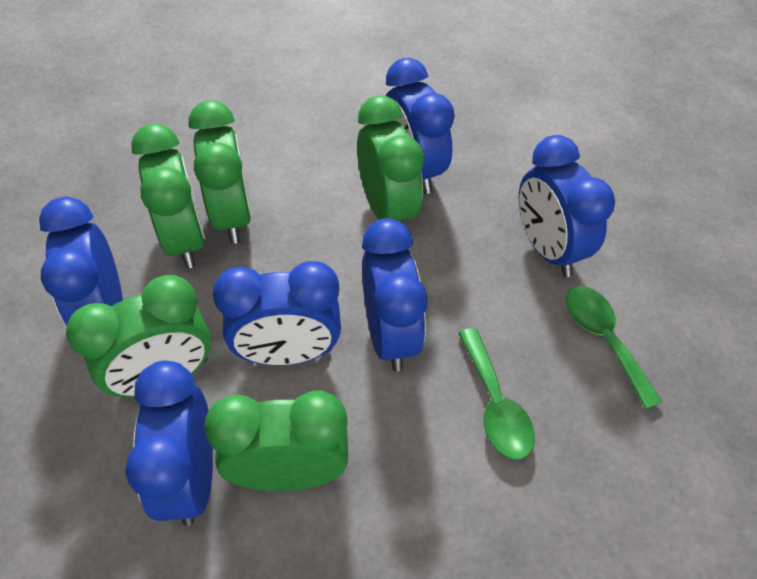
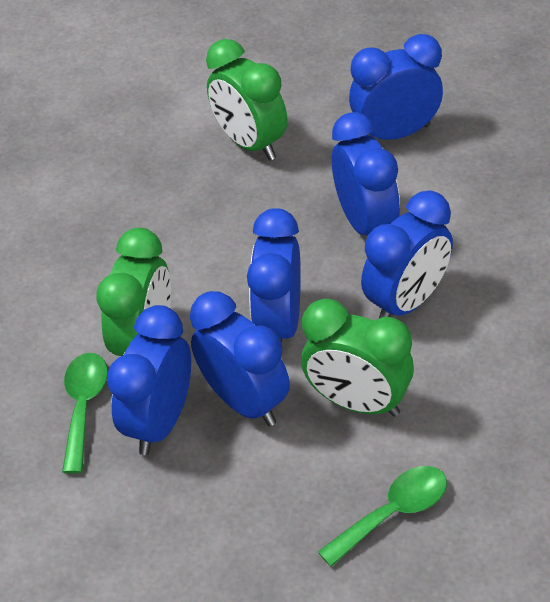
green clock: [66,275,211,398] [131,124,205,268] [189,100,252,244] [204,390,348,491] [357,95,424,223] = 5 -> [96,228,171,356] [206,39,287,160] [301,299,414,417] = 3

